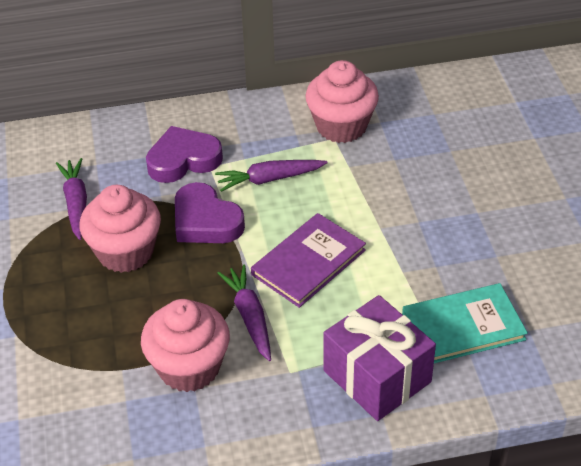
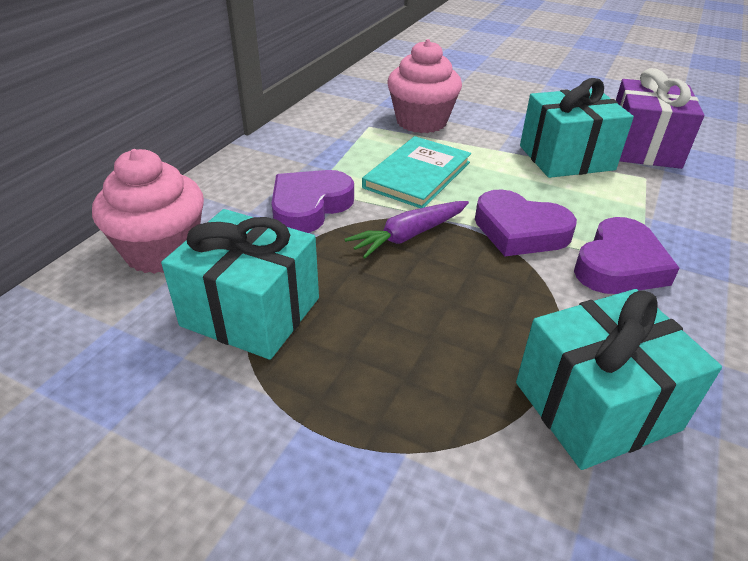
pink cupcake: [80,185,161,273] [141,299,230,392] [305,60,379,143] = 3 -> [92,149,204,274] [388,39,462,133] = 2
purple book: [251,213,366,308] = 1 -> none = 0
purple carrot: [56,158,87,240] [215,160,328,192] [218,265,271,361] = 3 -> [344,201,469,259] = 1
purple heart: [146,126,223,183] [175,182,245,243] = 2 -> [272,170,354,233] [475,189,577,256] [574,217,680,294] = 3
turquoise gift: none = 0 -> [161,209,319,360] [516,289,722,470] [520,78,634,178] = 3

